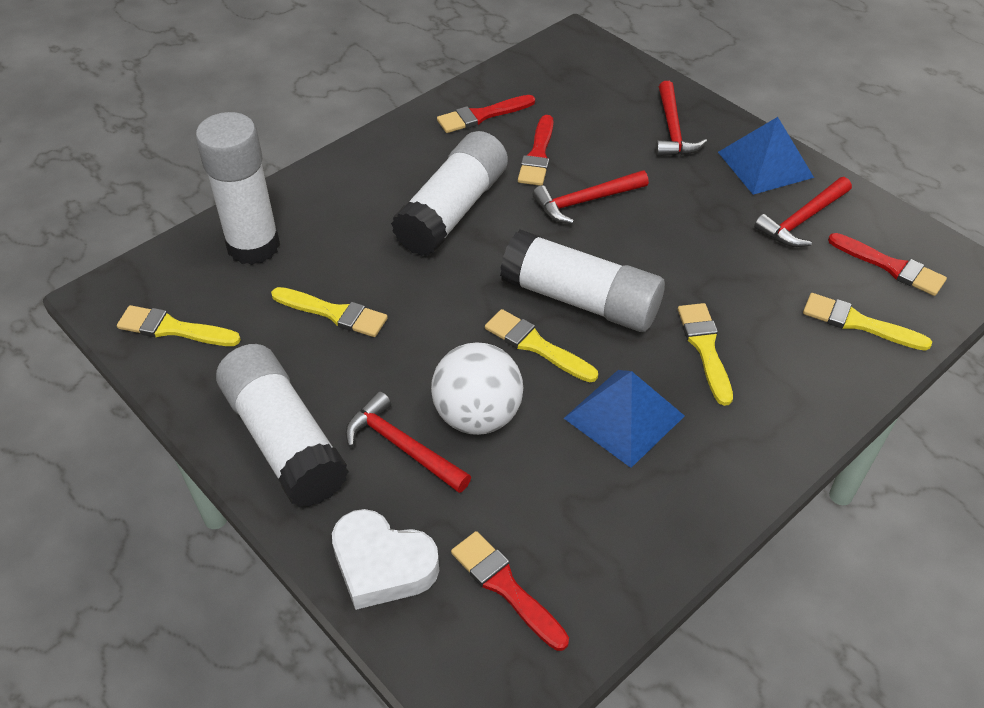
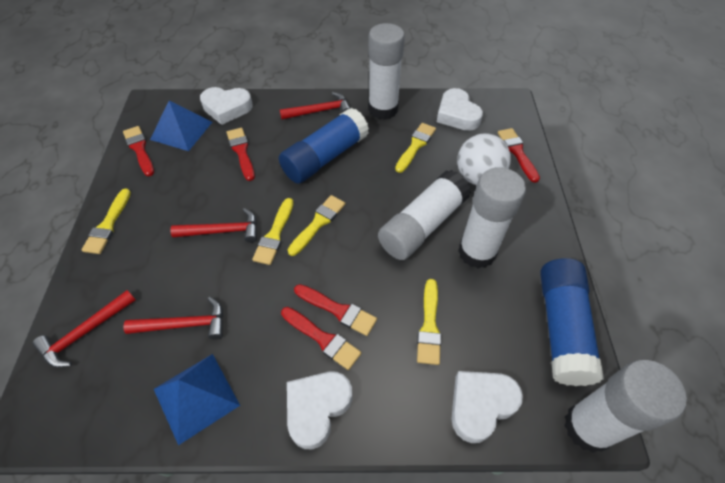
blue glue stick: none = 0 -> [279,108,369,184] [540,258,604,386] = 2
red brush: [437,95,535,133] [451,531,569,651] [518,115,554,186] [828,233,947,296] = 4 -> [123,126,154,176] [227,128,255,181] [281,307,361,370] [294,284,377,336] [498,128,540,183] = 5
white heart: [332,509,439,610] = 1 -> [200,87,253,125] [287,372,352,450] [437,88,483,131] [451,371,523,443] = 4

